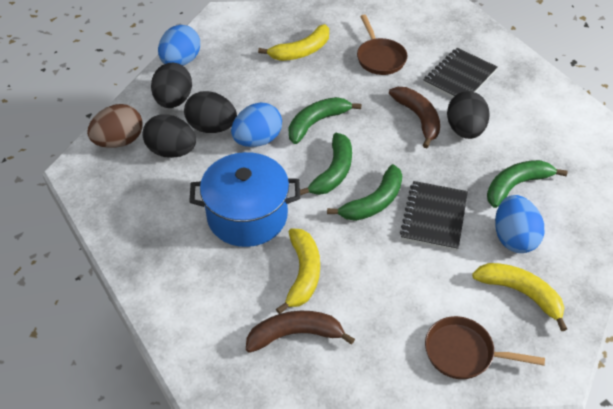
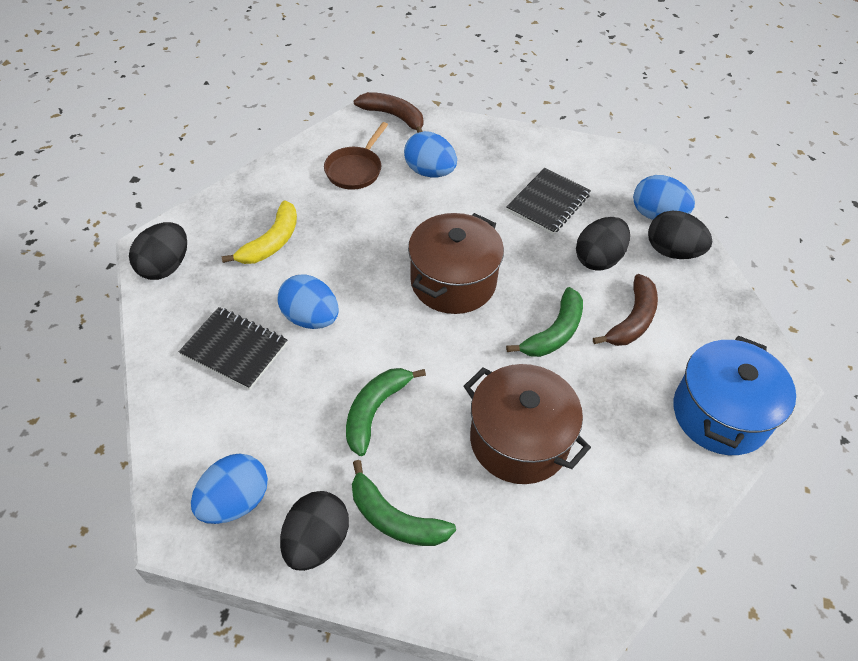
blue egg: [158,25,200,66] [231,102,282,147] [495,195,544,253] = 3 -> [191,453,268,524] [278,275,339,329] [404,131,457,178] [633,175,695,220] = 4
brown egg: [87,104,143,148] = 1 -> none = 0
brown pan: [357,15,407,75] [425,316,545,379] = 2 -> [324,122,388,190] = 1
brown pot: none = 0 -> [408,213,504,314] [464,364,591,484] = 2
green banana: [289,97,362,144] [300,133,352,195] [327,164,402,221] [487,160,568,208] = 4 -> [346,368,426,456] [352,460,456,546] [506,287,583,357] = 3
yellow banana: [258,24,329,61] [276,228,320,314] [472,263,567,331] = 3 -> [221,200,297,264] = 1

